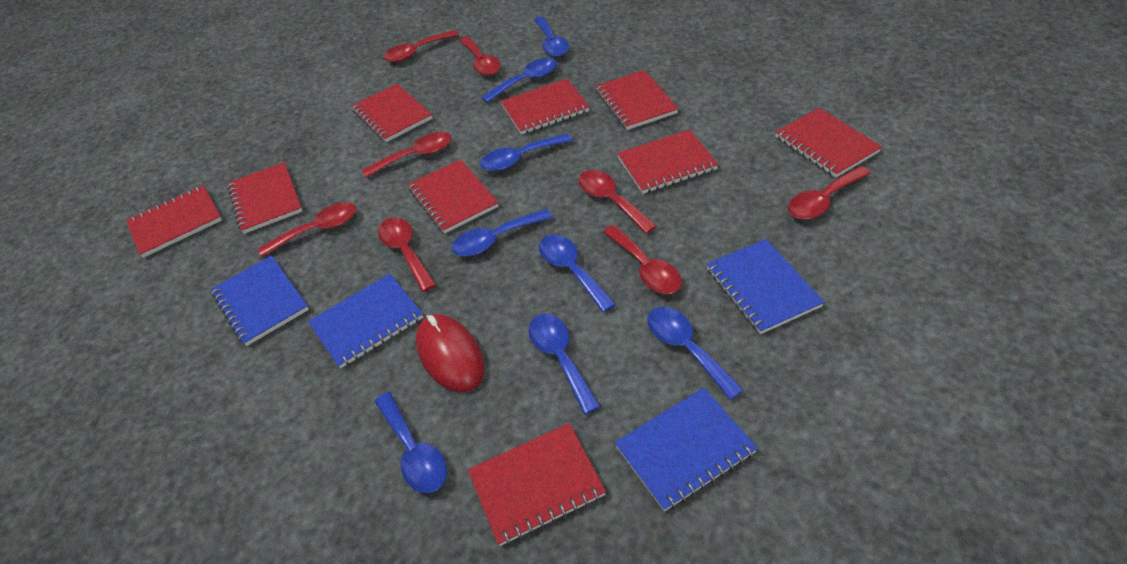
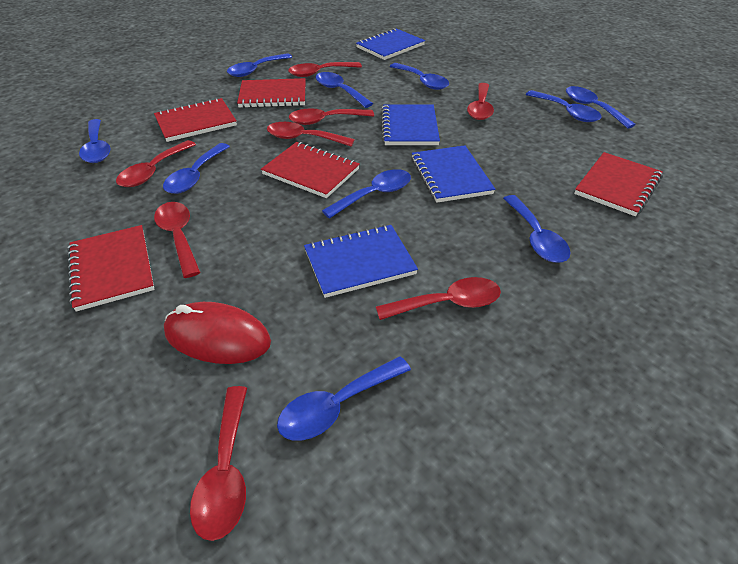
blue spoon: [374,392,447,493] [451,209,553,256] [480,133,572,171] [481,58,557,103] [528,314,601,414] [534,17,569,57] [539,234,616,312] [647,307,744,400] = 8 -> [79,119,110,163] [163,143,230,194] [227,53,292,77] [277,356,411,441] [316,72,373,108] [322,169,411,219] [390,63,449,90] [503,195,571,263] [526,90,602,122] [566,86,636,129] = 10
red notebook: [126,185,222,258] [227,162,303,234] [351,84,432,142] [408,159,499,234] [468,423,606,546] [501,79,590,135] [596,70,679,130] [617,130,719,194] [775,108,882,178] = 9 -> [67,225,155,312] [154,98,237,142] [237,78,306,108] [261,142,360,198] [574,152,663,216] = 5

